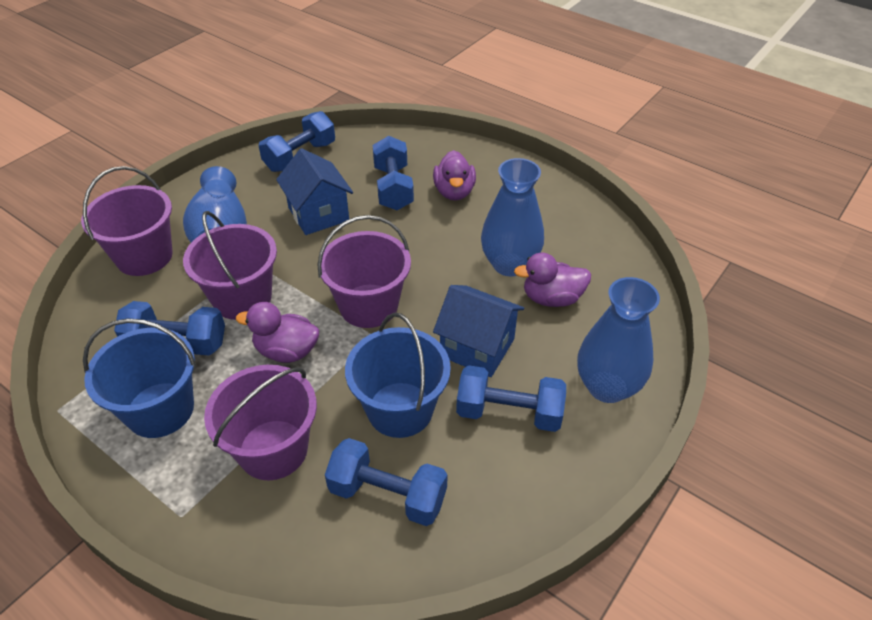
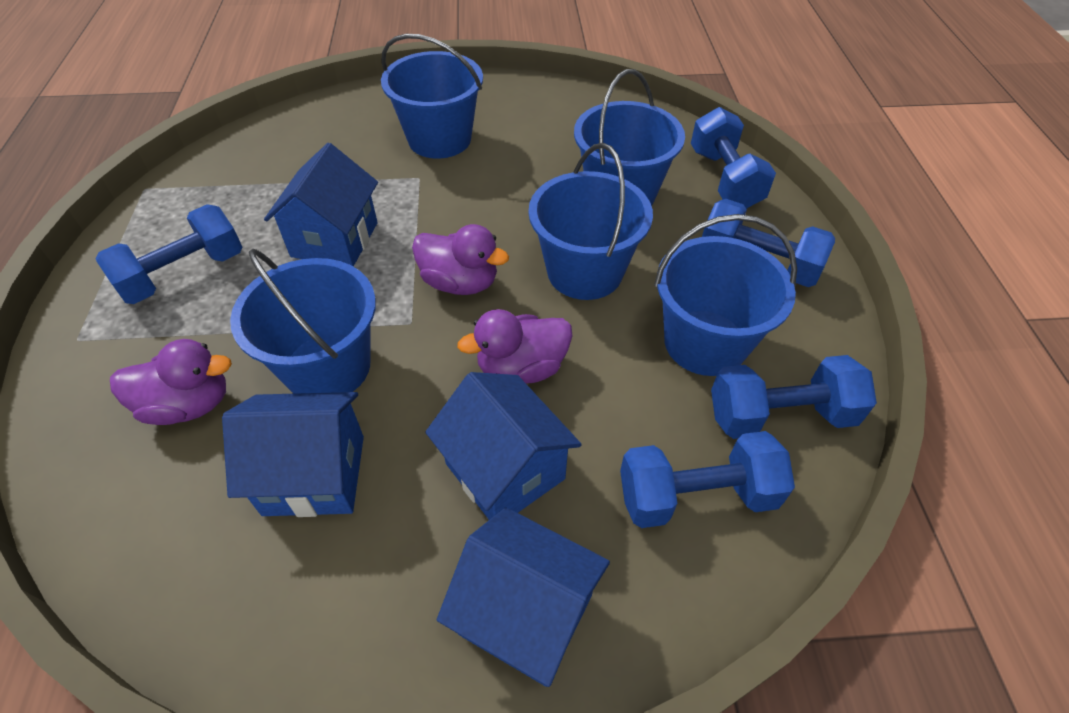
blue bucket: [83,318,196,438] [345,313,451,438] = 2 -> [230,248,376,394] [381,34,483,158] [529,143,653,300] [574,69,685,206] [654,214,797,376] = 5
blue house: [276,148,353,235] [433,285,524,377] = 2 -> [222,392,364,517] [264,143,378,267] [425,372,582,520] [437,507,610,687] = 4
blue vase: [183,166,247,242] [481,158,544,277] [577,277,660,403] = 3 -> none = 0
purple bucket: [81,166,173,276] [183,211,277,320] [204,365,317,480] [317,215,411,328] = 4 -> none = 0

